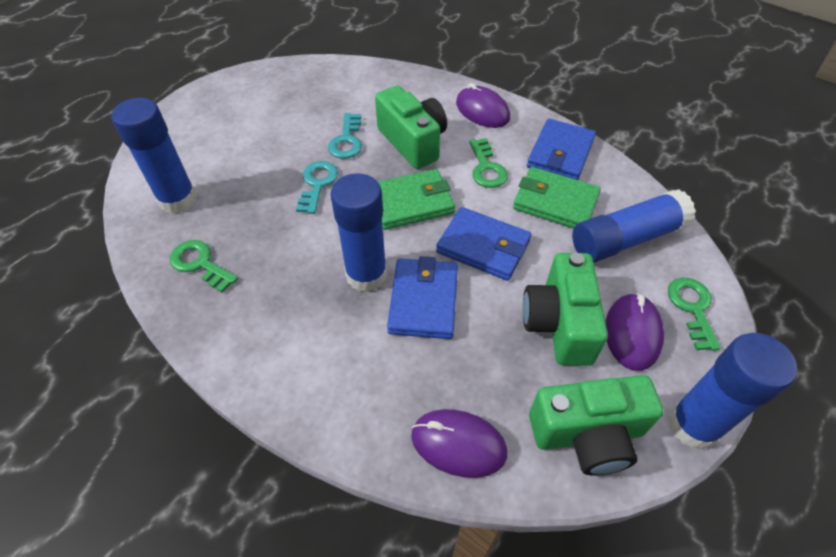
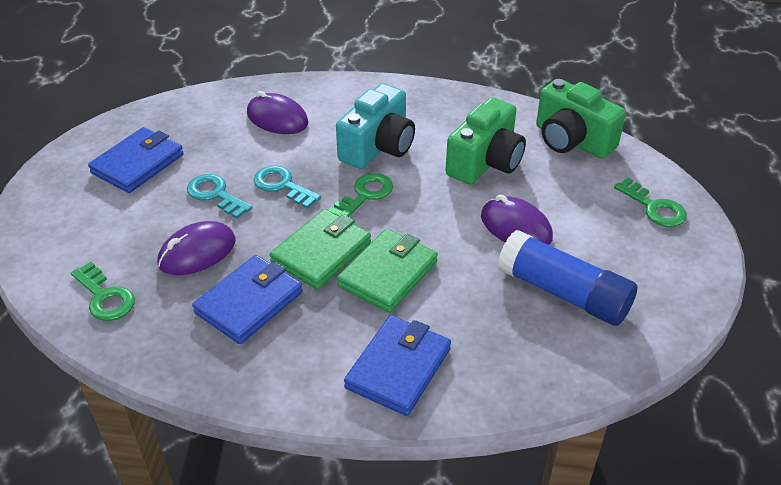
blue glue stick: [112,98,197,214] [330,173,387,292] [572,189,696,263] [668,333,797,449] = 4 -> [498,230,637,326] = 1
green camera: [375,86,447,169] [522,253,608,366] [529,375,663,476] = 3 -> [446,97,526,185] [536,79,626,159] = 2
turquoise camera: none = 0 -> [336,83,415,169] = 1

